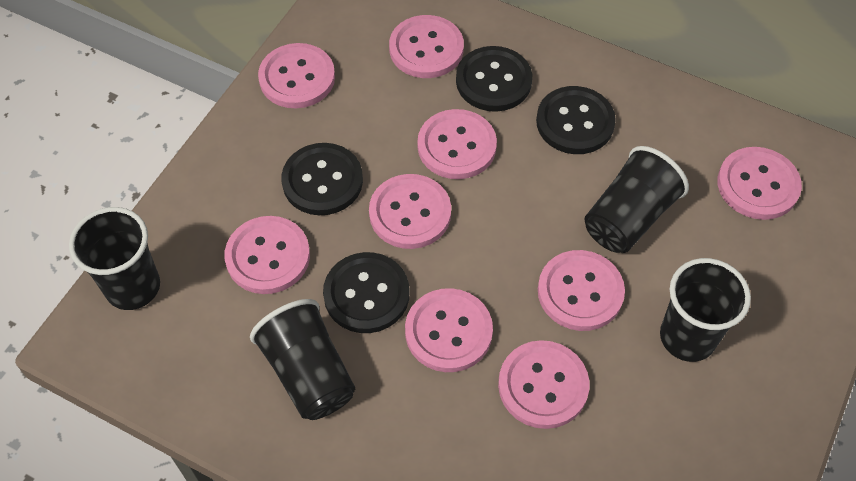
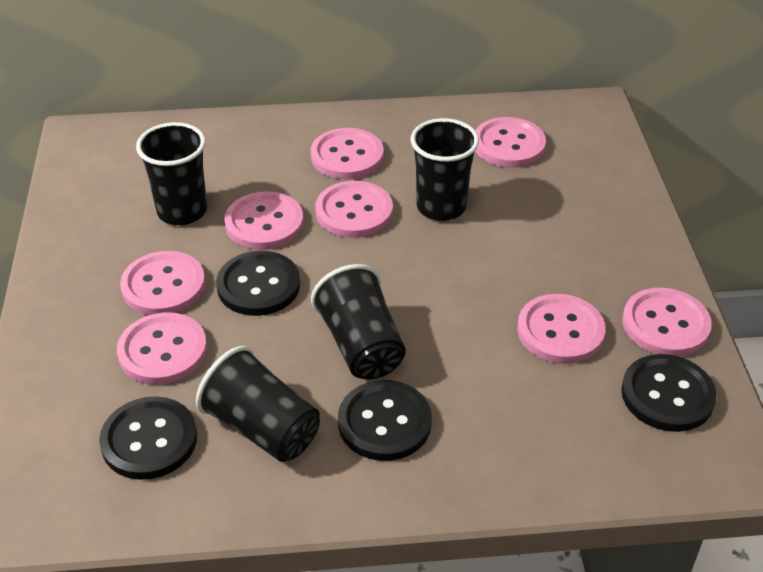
pink button: [225,216,310,294] [258,43,335,108] [369,174,451,249] [389,15,464,78] [405,288,493,372] [417,109,497,179] [498,340,590,429] [538,250,625,331] [717,147,802,220] = 9 -> [117,312,207,385] [120,251,205,315] [225,191,303,250] [311,128,384,179] [316,181,393,238] [475,117,546,168] [517,294,606,364] [622,288,712,357] = 8

